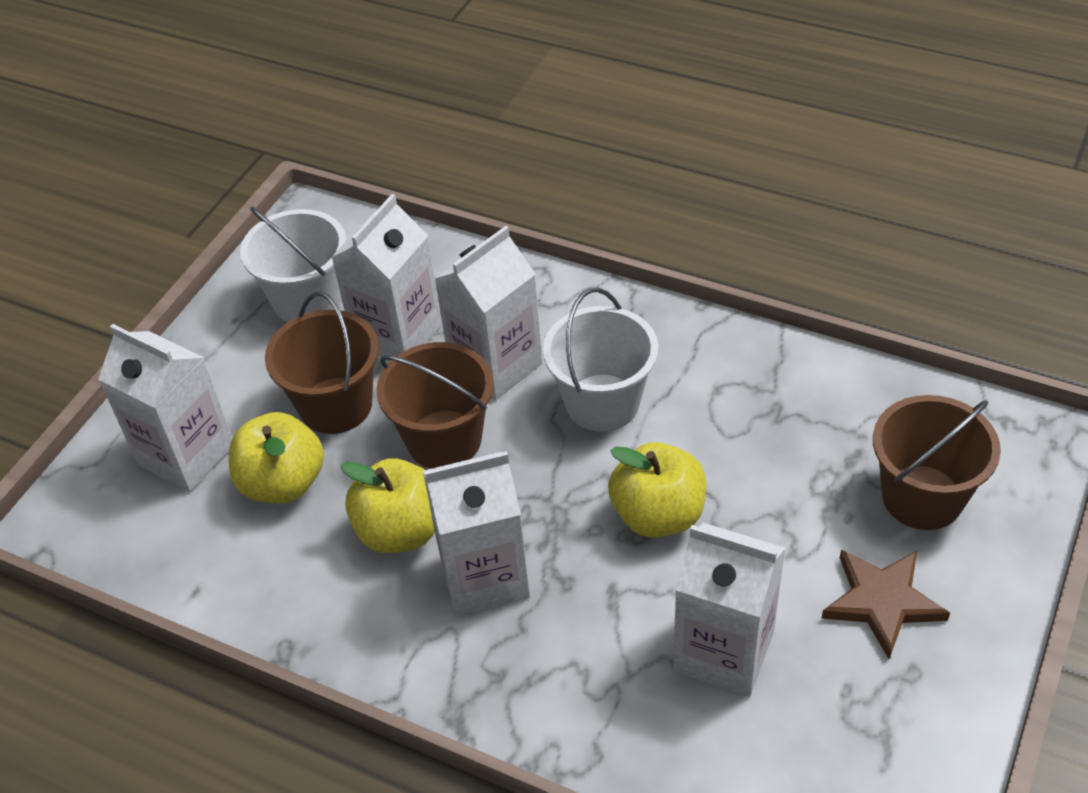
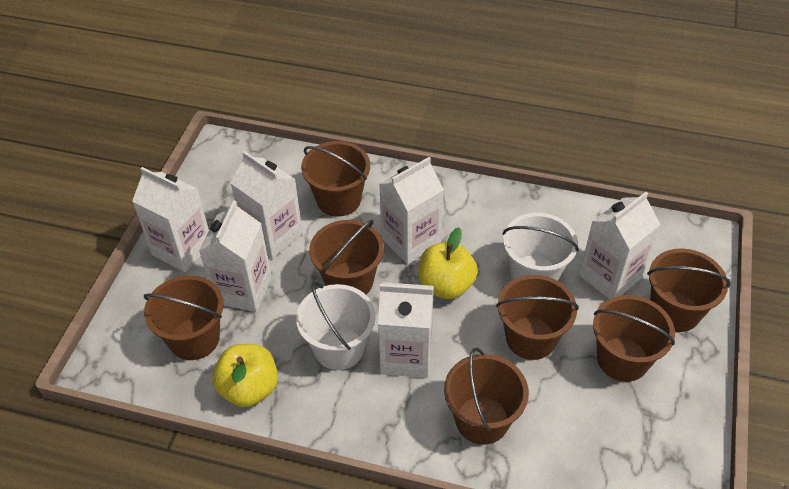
brown bucket: [265,292,379,434] [376,342,493,469] [873,395,1001,530] = 3 -> [144,275,224,360] [301,141,370,217] [309,220,384,294] [444,347,529,445] [496,275,579,360] [593,295,675,382] [647,248,731,332] = 7
brown star: [822,550,950,659] = 1 -> none = 0
white carton: [98,324,232,492] [331,194,442,361] [423,451,530,616] [434,226,542,401] [673,523,786,697] = 5 -> [132,167,209,272] [199,201,272,312] [231,151,303,259] [378,282,434,378] [379,157,444,265] [579,192,661,299] = 6
yellow apple: [229,412,324,504] [340,458,435,553] [608,442,706,538] = 3 -> [212,344,278,407] [418,227,478,299] = 2

